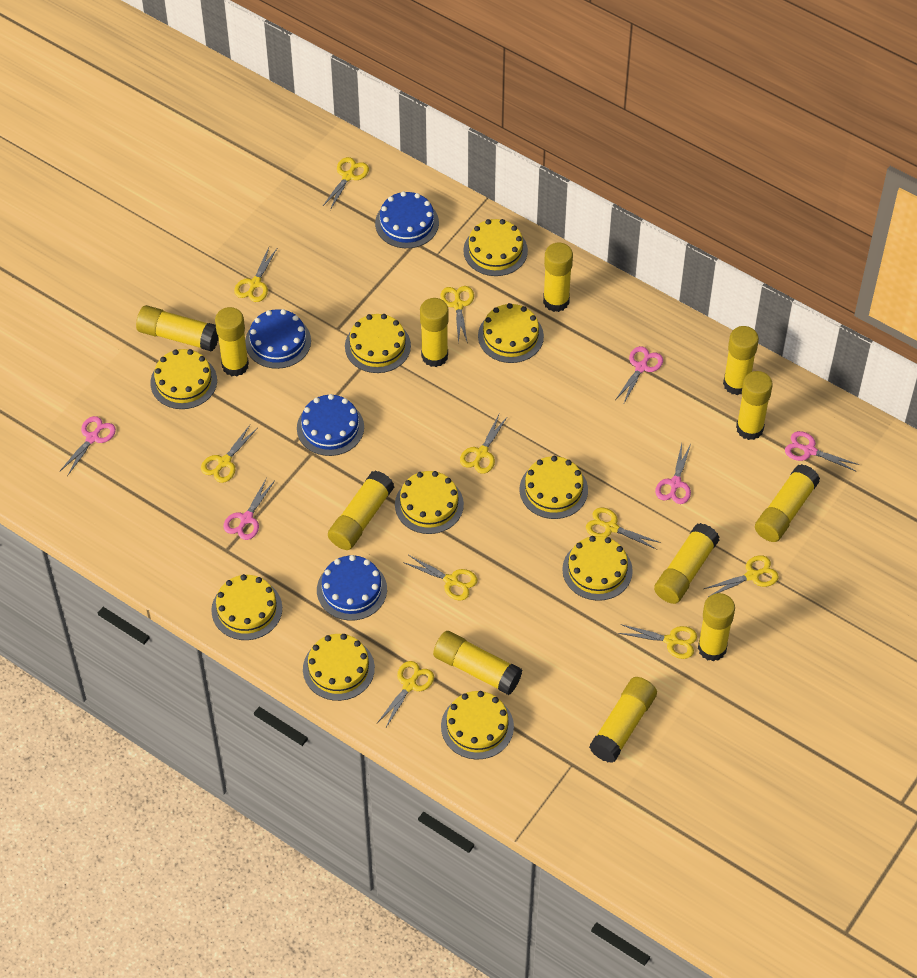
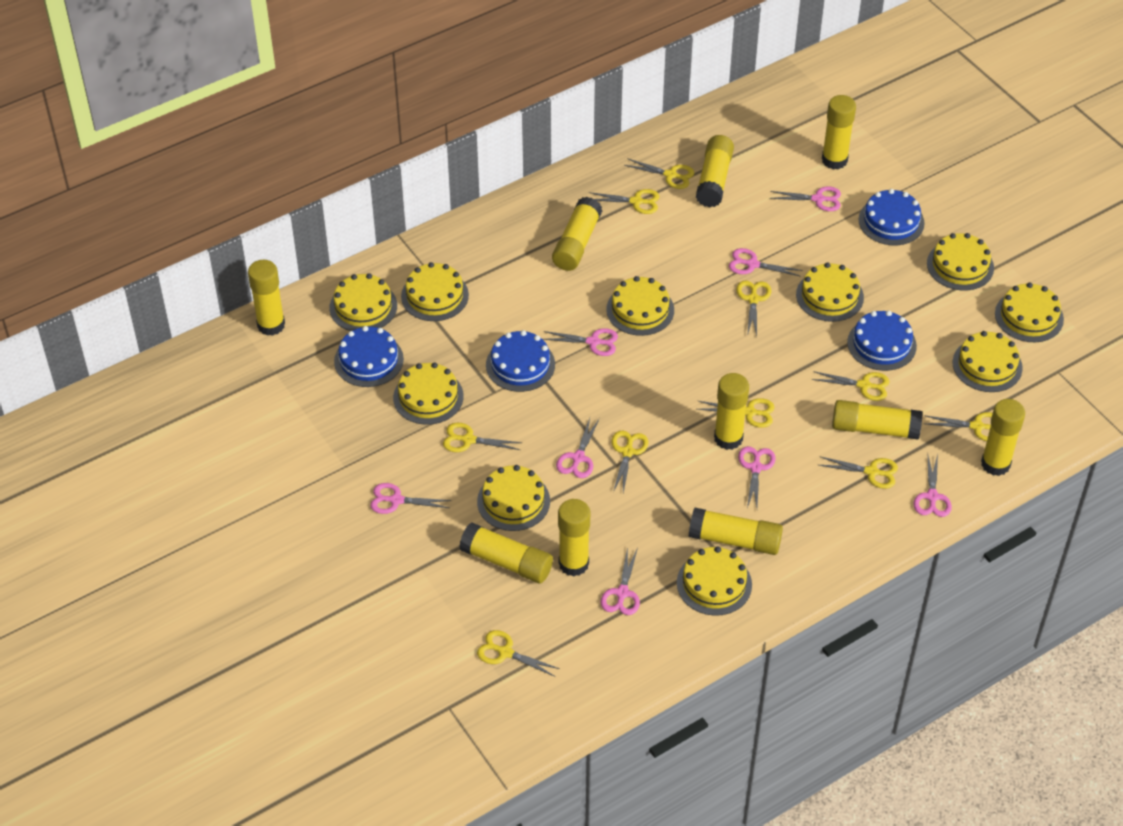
pink scissors: [59,416,116,476] [223,478,275,540] [616,346,663,405] [655,443,691,504] [785,431,860,471] = 5 -> [370,483,452,514] [543,328,618,356] [556,418,600,478] [601,547,640,615] [729,248,803,277] [738,446,776,508] [770,186,841,211] [913,454,952,517] = 8
yellow glue stick: [136,305,219,351] [215,307,249,376] [328,471,394,550] [420,298,449,367] [433,631,522,695] [543,243,573,312] [589,677,657,763] [654,523,719,604] [698,593,735,661] [723,326,759,395] [736,371,773,440] [755,464,820,542] = 12 -> [248,260,285,336] [459,523,553,583] [552,197,602,271] [558,499,590,577] [689,508,783,555] [696,135,734,207] [714,373,749,450] [822,95,856,170] [832,400,923,440] [981,399,1025,476] = 10

